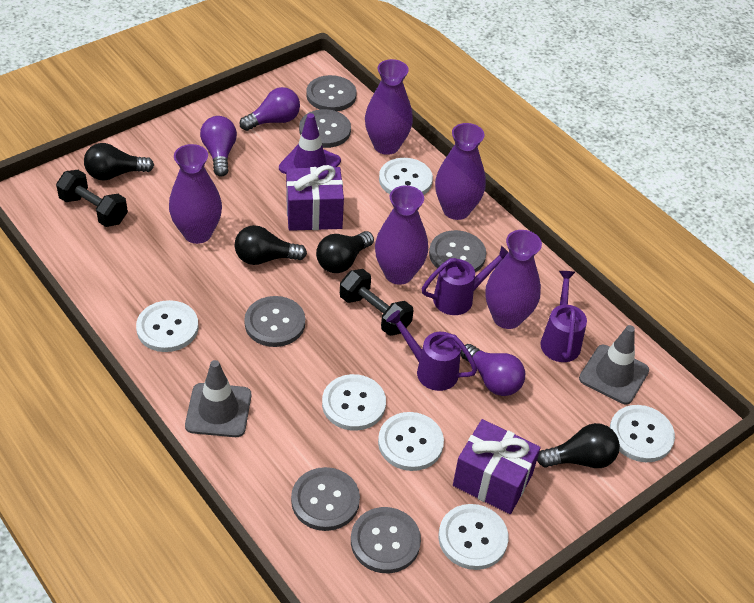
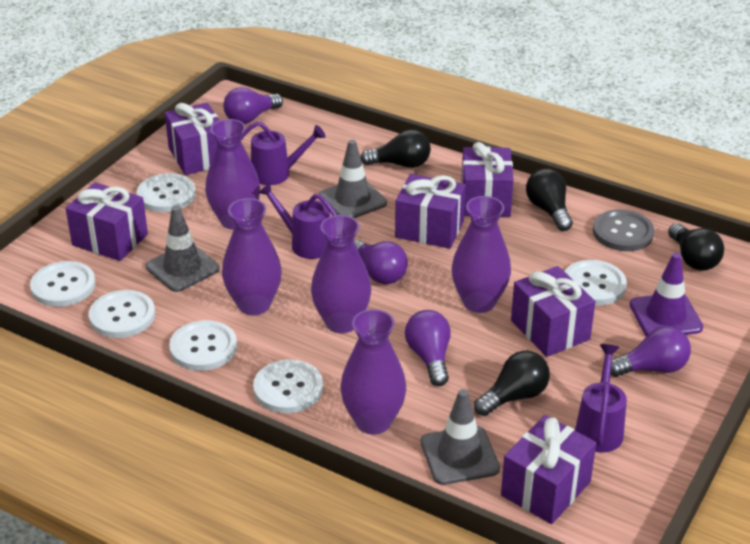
black dumbbell: [56,170,128,227] [340,269,413,336] = 2 -> none = 0
grey button: [244,296,305,347] [291,467,360,531] [299,109,351,148] [306,75,356,111] [351,507,421,573] [429,230,486,273] = 6 -> [593,210,655,251] = 1
grey traffic cone: [185,360,251,437] [579,325,649,404] = 2 -> [146,206,220,292] [319,140,387,218] [421,389,500,485] = 3
purple gift: [286,165,344,231] [453,419,541,514] = 2 -> [65,182,148,261] [165,103,220,175] [395,174,466,249] [461,142,514,217] [501,415,596,524] [511,266,595,357] = 6
purple light bulb: [200,116,237,177] [240,87,300,131] [461,344,525,396] = 3 -> [223,87,283,124] [354,240,408,284] [405,310,451,386] [611,326,691,377] = 4

